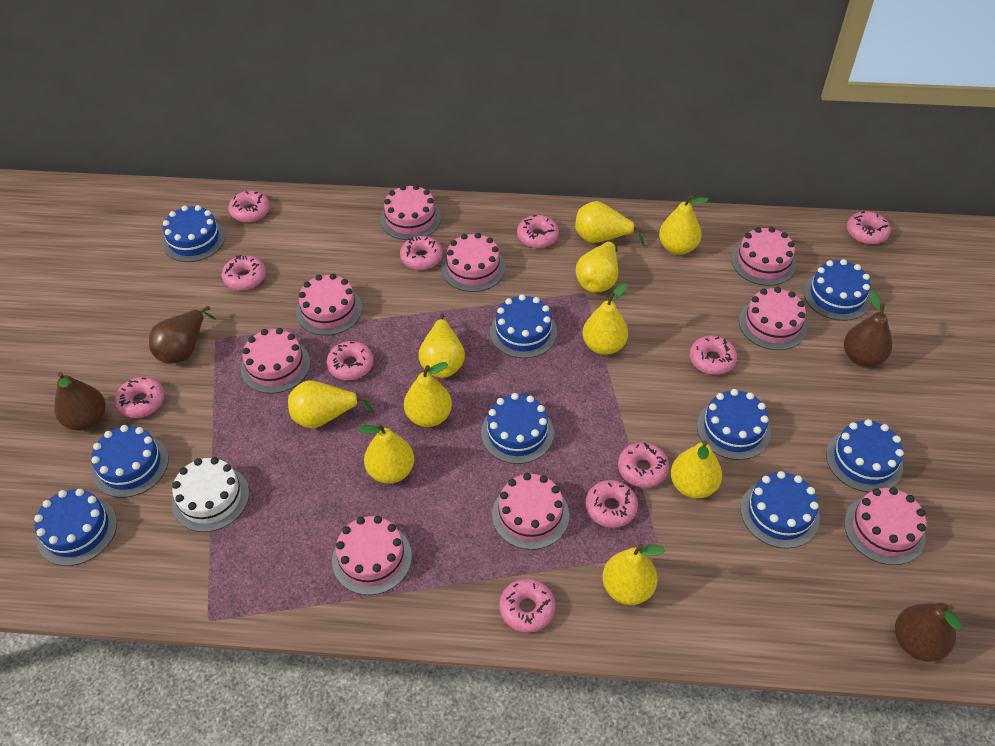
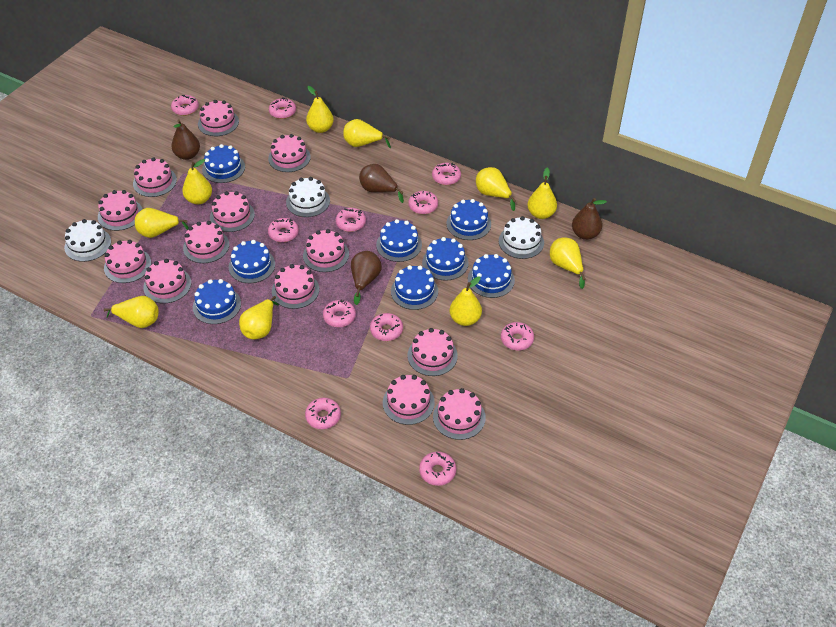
blue cake: [34,489,117,566] [91,425,169,498] [162,205,225,262] [481,393,554,464] [490,294,557,358] [697,389,771,460] [740,471,820,549] [803,259,871,321] [826,419,904,492] = 9 -> [193,279,241,324] [202,144,245,183] [229,240,275,283] [376,219,422,262] [391,265,438,310] [422,237,469,281] [446,199,491,240] [468,254,515,298] = 8
pink cake: [241,328,310,394] [296,274,362,335] [332,516,412,595] [380,185,441,240] [442,233,505,292] [492,473,569,550] [732,227,796,286] [739,287,807,350] [844,487,926,565] = 9 -> [98,190,143,231] [104,240,151,283] [133,157,177,197] [143,259,191,303] [183,221,229,263] [198,100,239,136] [210,191,255,232] [268,134,311,172] [272,264,319,309] [303,229,349,272] [383,375,435,425] [408,328,458,376] [433,388,486,440] = 13
white cake: [172,457,249,532] = 1 -> [64,219,111,262] [286,177,330,217] [499,216,544,259] = 3

